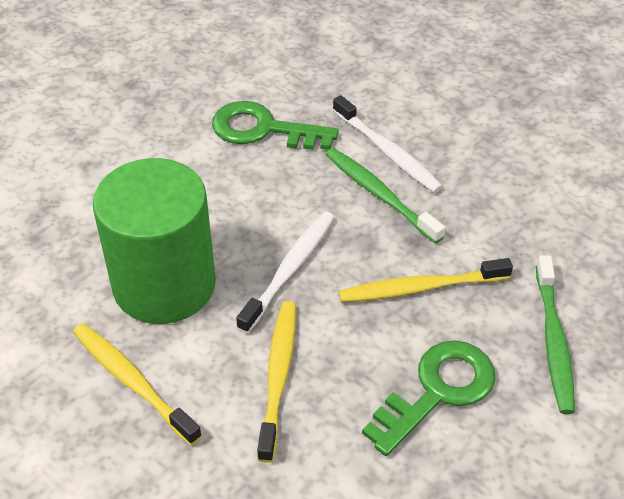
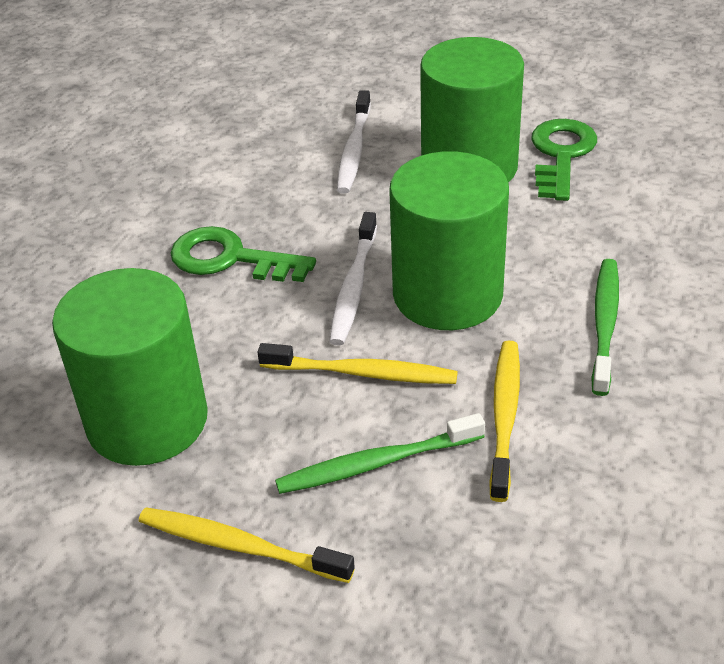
green cylinder: [93,158,216,324] = 1 -> [52,268,208,466] [389,151,509,330] [420,37,524,183] = 3

